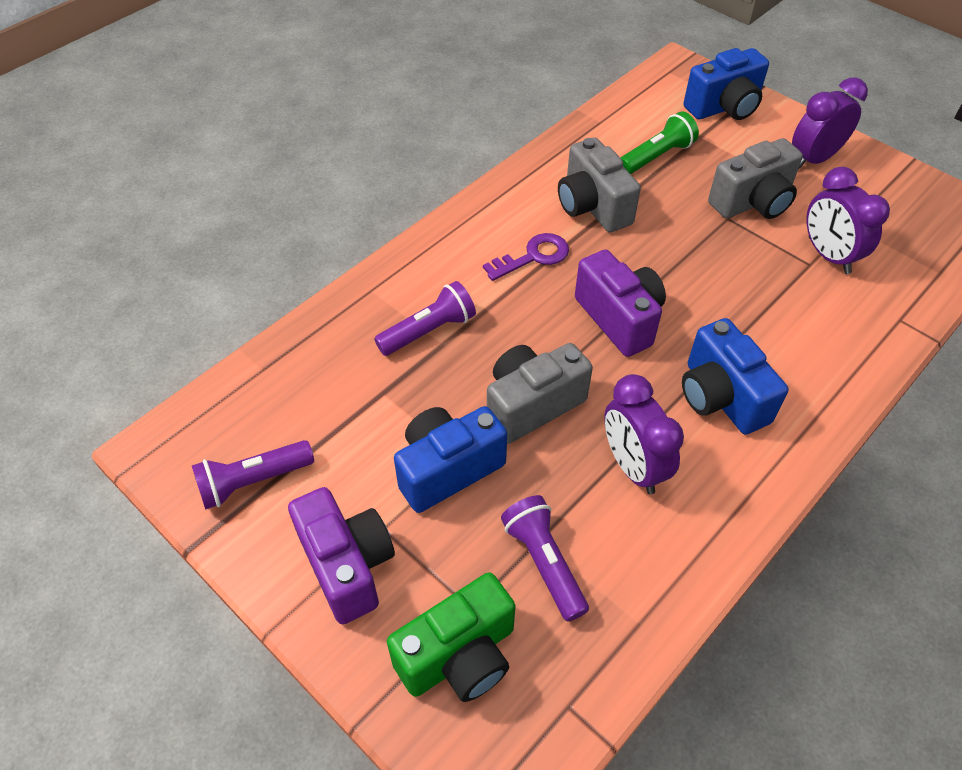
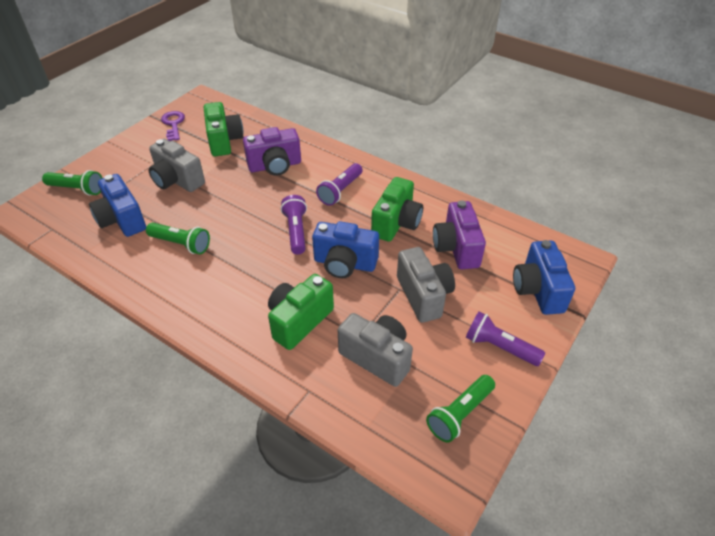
green camera: [387,572,516,702] = 1 -> [203,102,244,156] [268,274,334,350] [371,177,423,242] = 3
green flashlight: [621,111,699,174] = 1 -> [42,170,102,196] [146,222,210,254] [426,375,495,443] = 3
purple clock: [604,374,684,494] [792,77,868,169] [806,167,890,274] = 3 -> none = 0

